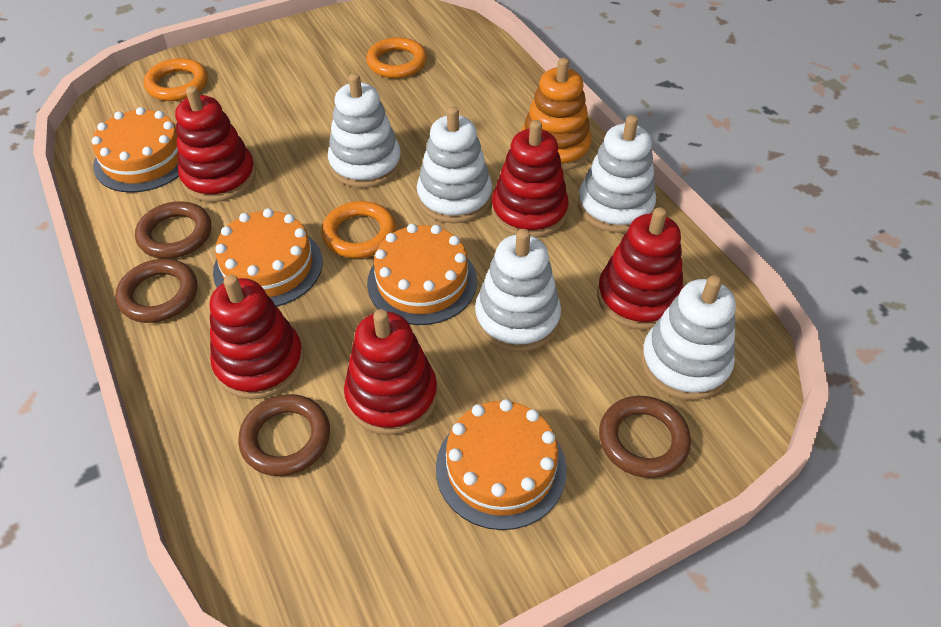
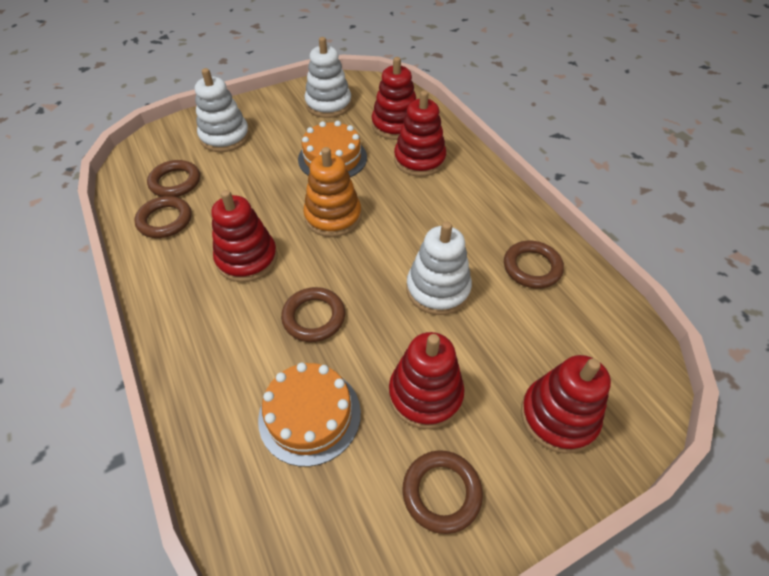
brown ring: [115,259,197,323] [135,201,211,259] [238,394,330,476] [599,396,691,478] = 4 -> [134,196,192,238] [147,160,200,197] [281,287,345,342] [403,450,483,534] [504,241,564,289] = 5
orange cake: [92,107,179,193] [213,208,323,307] [367,224,477,325] [436,399,567,530] = 4 -> [258,363,361,467] [298,121,367,177] = 2
orange ring: [144,58,208,101] [321,201,396,258] [366,37,427,78] = 3 -> none = 0
white stacking toy: [328,73,401,188] [417,106,492,223] [475,229,561,352] [578,115,656,233] [641,275,736,400] = 5 -> [195,68,250,152] [305,37,352,118] [406,221,472,315] = 3

